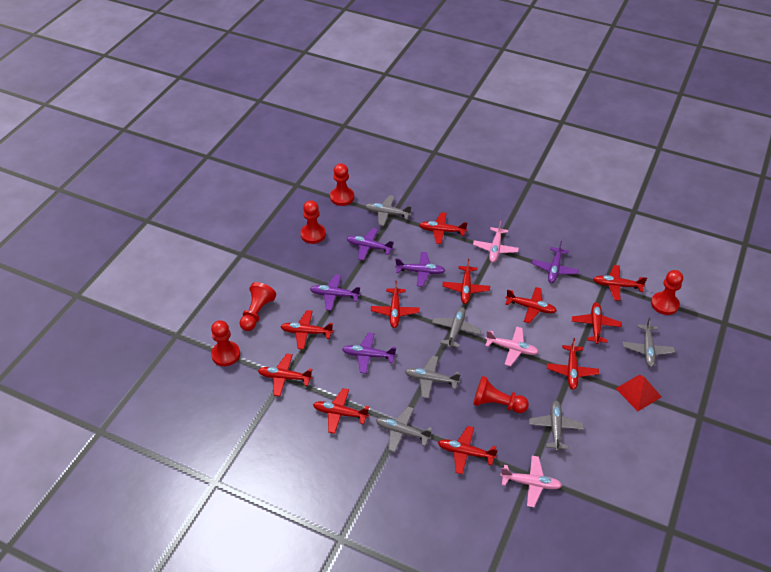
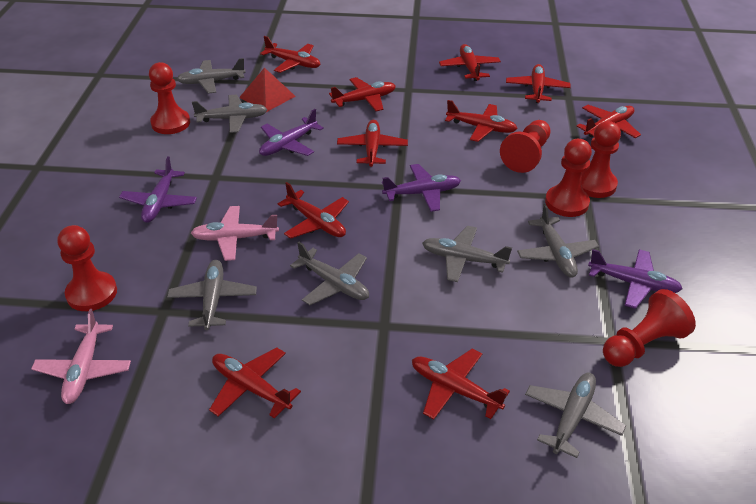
grey plane: [366,195,411,226] [376,407,432,452] [405,356,461,399] [432,307,481,348] [529,401,584,451] [623,317,675,367] = 6 -> [167,260,257,330] [177,58,246,94] [192,95,268,133] [290,242,369,305] [422,226,512,282] [517,204,599,277] [525,373,626,458] = 7
pink plane: [473,221,519,262] [485,326,539,366] [500,456,562,507] = 3 -> [31,309,131,404] [191,206,279,261] = 2
purple plane: [310,274,361,311] [342,332,396,374] [347,228,394,261] [395,252,445,287] [532,241,579,283] = 5 -> [119,156,197,223] [259,109,324,156] [382,164,461,212] [588,249,683,309] = 4
red plane: [258,354,313,396] [281,310,333,350] [313,388,369,434] [371,281,419,328] [419,212,467,244] [438,426,498,475] [443,259,490,304] [505,287,557,324] [547,338,599,390] [572,302,622,344] [593,265,647,301] = 11 -> [209,347,301,418] [260,36,321,73] [278,182,349,239] [329,77,396,111] [337,120,408,167] [412,348,510,419] [439,44,501,81] [445,100,518,142] [506,64,571,103] [577,105,641,138] = 10

